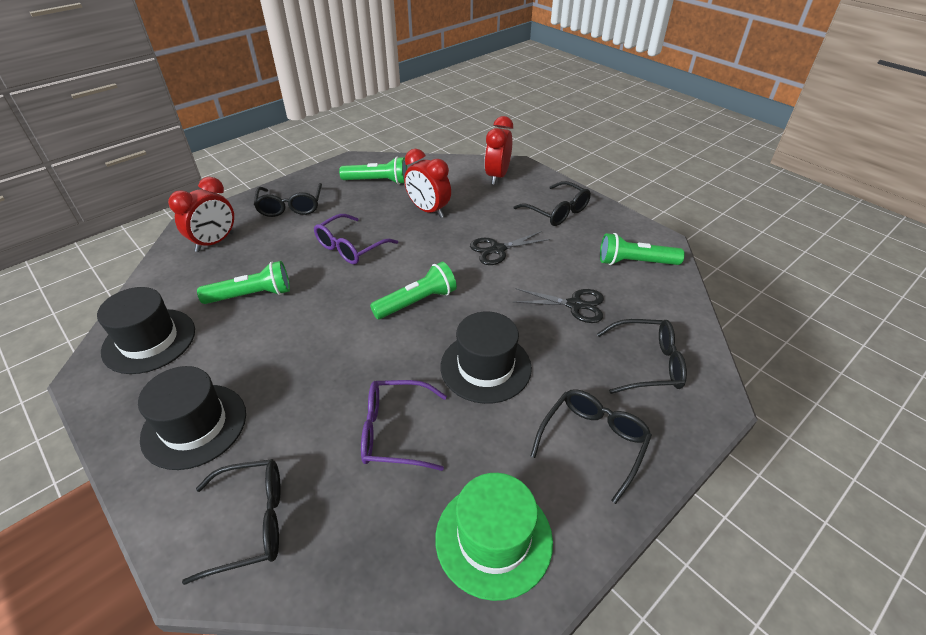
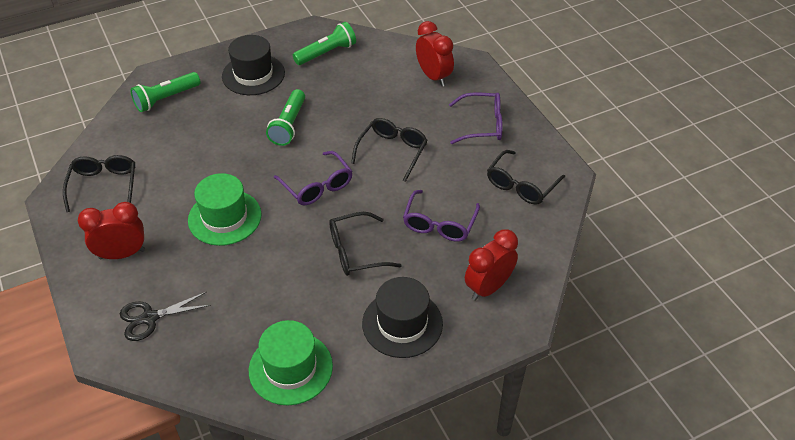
black glasses: [182,459,281,585] [254,183,322,217] [513,181,591,226] [531,389,652,504] [597,319,687,394] = 5 -> [63,155,135,212] [329,212,402,276] [351,118,428,182] [487,150,565,205] = 4
black hat: [97,287,195,374] [138,366,246,470] [441,311,532,404] = 3 -> [222,35,285,95] [362,277,443,358] = 2
black scissors: [470,231,551,265] [513,288,604,323] = 2 -> [120,292,211,341] = 1
green flashlight: [197,261,290,304] [339,157,407,184] [370,262,457,319] [600,233,685,265] = 4 -> [131,72,201,112] [266,89,305,146] [293,22,356,65] = 3
green hat: [435,473,553,601] = 1 -> [188,173,261,246] [249,320,333,405] = 2
purple glasses: [314,214,398,264] [361,380,447,471] = 2 -> [274,151,353,205] [403,190,480,242] [449,92,503,144] = 3

